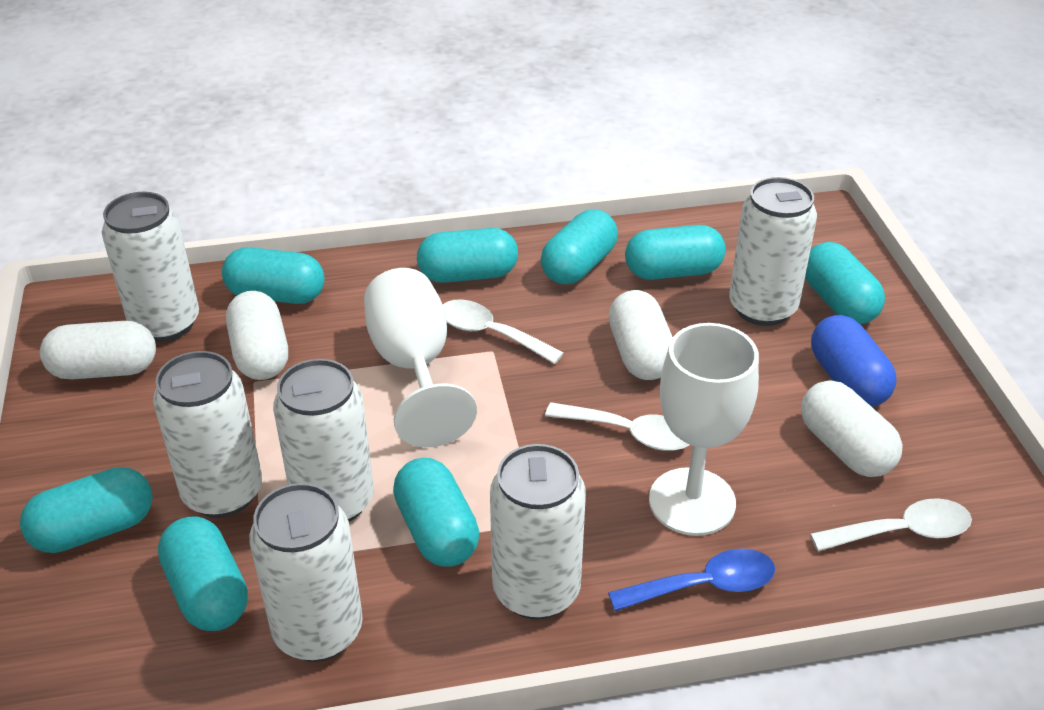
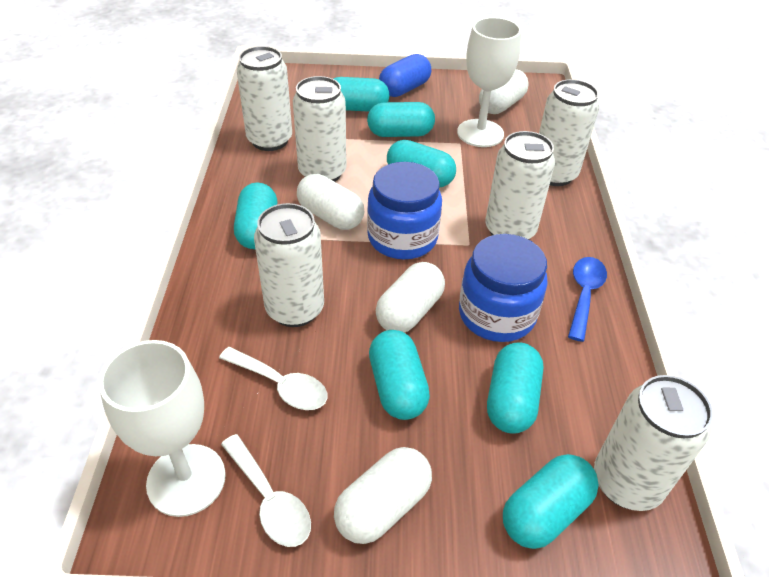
blue jar: none = 0 -> [367,162,442,259] [459,234,548,342] = 2
turquoise capsule: [20,467,153,553] [158,516,248,631] [222,247,325,304] [393,458,479,567] [417,228,518,283] [541,209,618,284] [625,225,726,280] [805,242,885,324] = 8 -> [234,183,278,249] [334,77,389,112] [367,102,435,137] [369,330,430,420] [387,140,456,188] [487,342,543,434] [503,454,599,549] = 7
white spoon: [443,299,564,364] [545,402,689,451] [810,498,972,551] = 3 -> [219,347,328,410] [221,434,311,547] = 2

